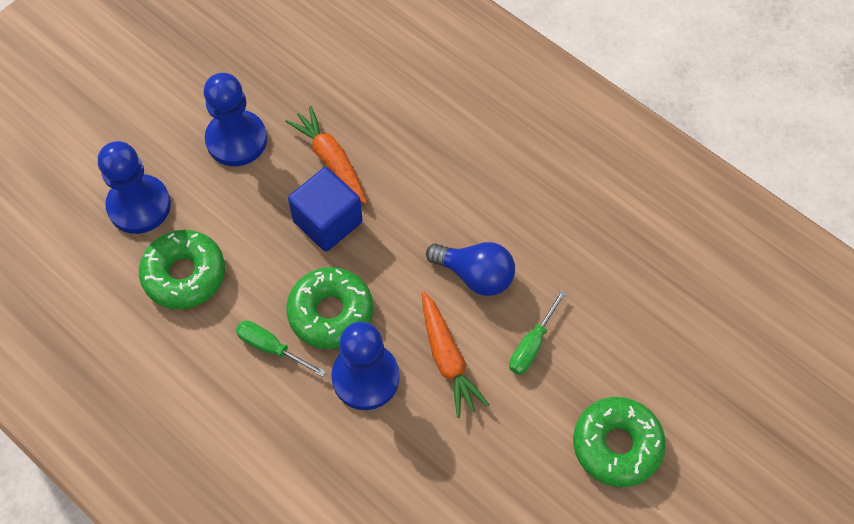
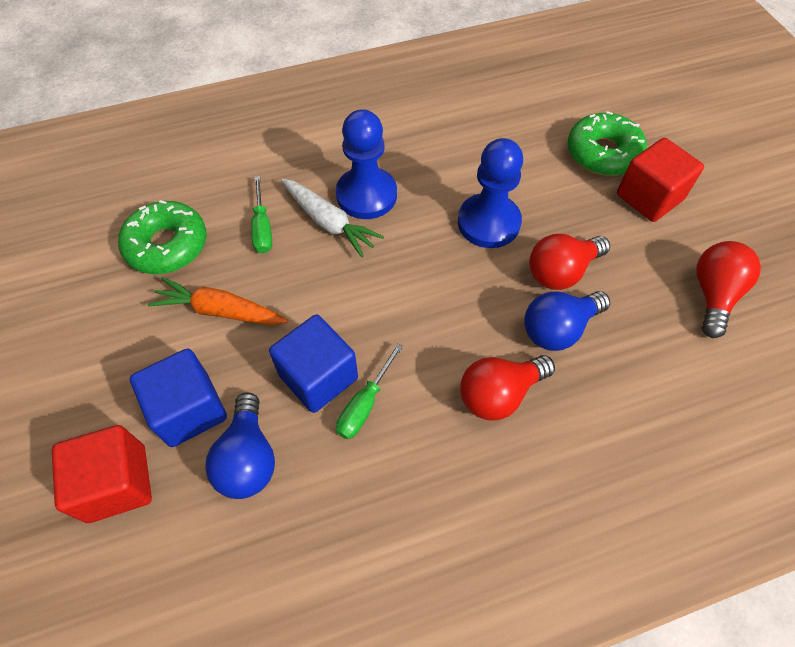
blue cube: [288,167,362,251] = 1 -> [130,348,227,447] [269,315,358,413] = 2
blue light bulb: [426,242,515,296] = 1 -> [205,392,275,499] [524,291,610,351] = 2
blue pawn: [98,141,171,234] [203,73,267,166] [331,322,400,410] = 3 -> [336,109,397,219] [458,138,523,248] = 2
green donut: [139,230,225,309] [286,267,373,349] [573,397,666,487] = 3 -> [118,200,207,274] [568,111,647,176] = 2
orange carrot: [285,106,367,204] [422,291,490,418] = 2 -> [148,277,288,325] = 1
red cube: none = 0 -> [52,425,152,523] [617,138,704,222] = 2
red light bulb: none = 0 -> [460,355,555,421] [529,234,610,290] [696,241,761,338] = 3
white carrot: none = 0 -> [281,178,384,257] = 1

